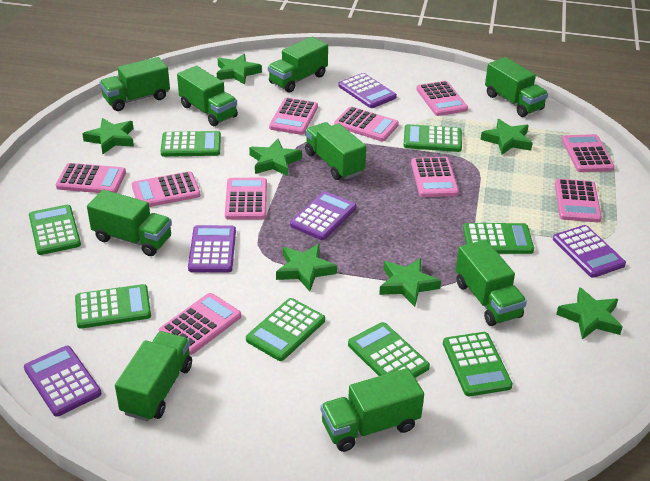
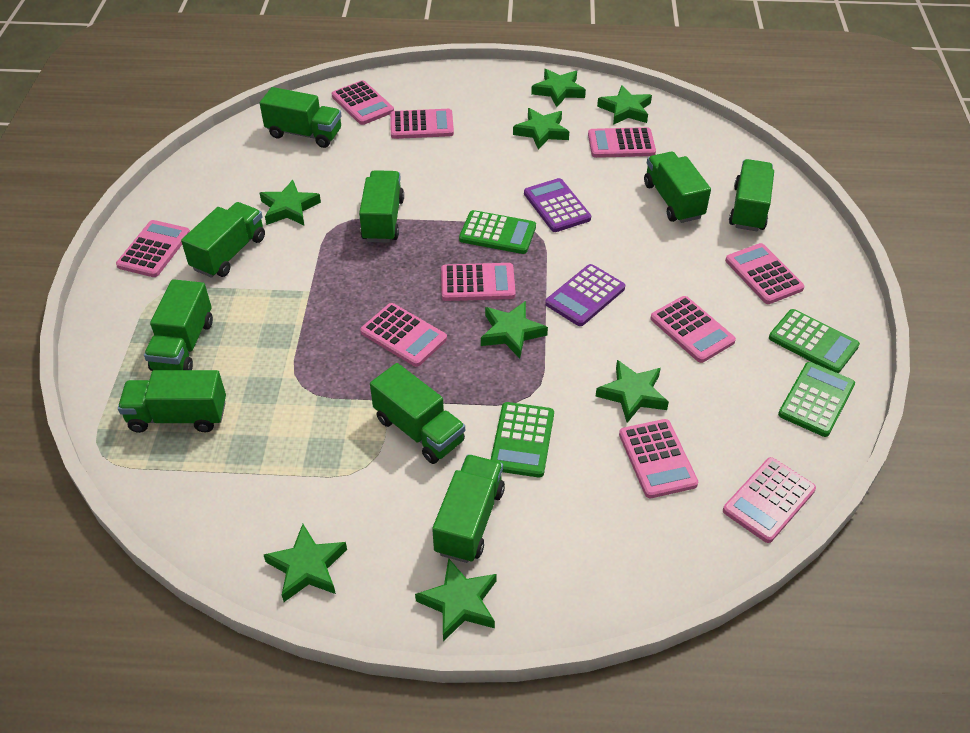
green calculator: [29,205,81,255] [75,284,151,329] [161,131,221,157] [246,298,325,361] [348,322,430,378] [404,124,462,152] [443,332,513,396] [463,223,534,254] = 8 -> [459,210,536,254] [491,402,554,477] [769,309,860,373] [778,362,855,437] = 4
green star: [82,118,134,154] [217,54,262,85] [249,139,302,176] [276,244,337,292] [379,258,441,307] [481,119,533,155] [556,287,623,340] = 7 -> [260,180,321,225] [264,524,347,602] [415,558,497,642] [481,301,548,359] [513,108,569,150] [531,69,586,107] [596,360,669,423] [597,85,652,125] = 8
purple calculator: [24,346,101,416] [188,225,236,273] [290,191,357,240] [338,73,397,108] [553,225,626,278] = 5 -> [524,178,591,232] [545,264,625,326] = 2

